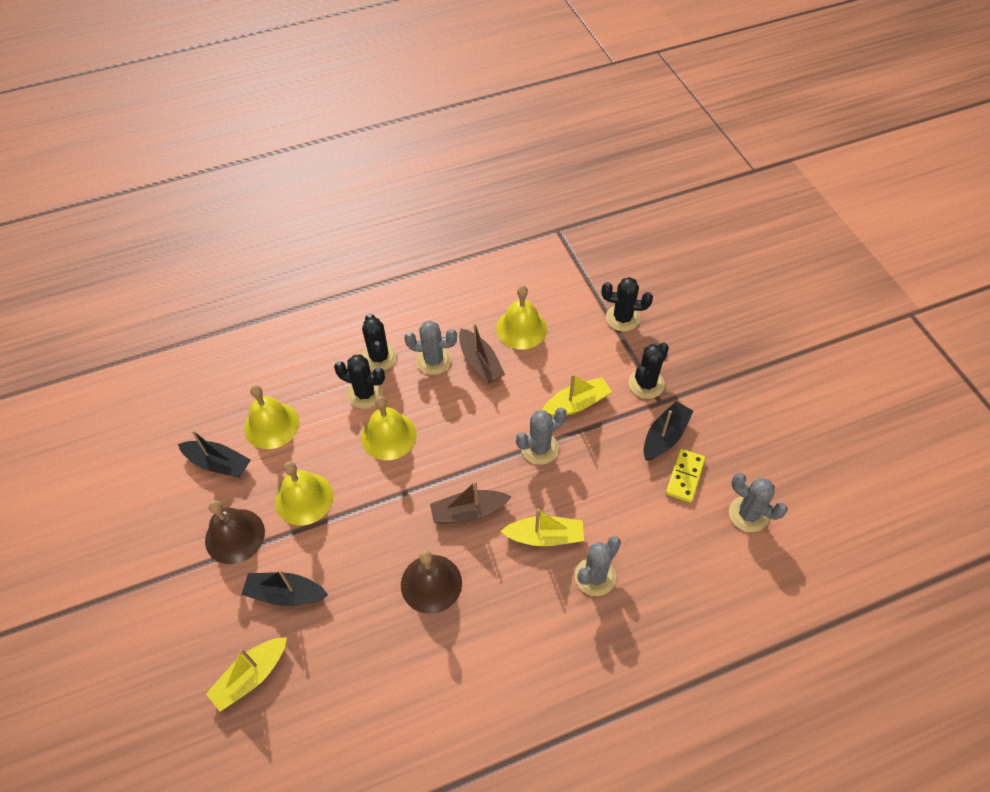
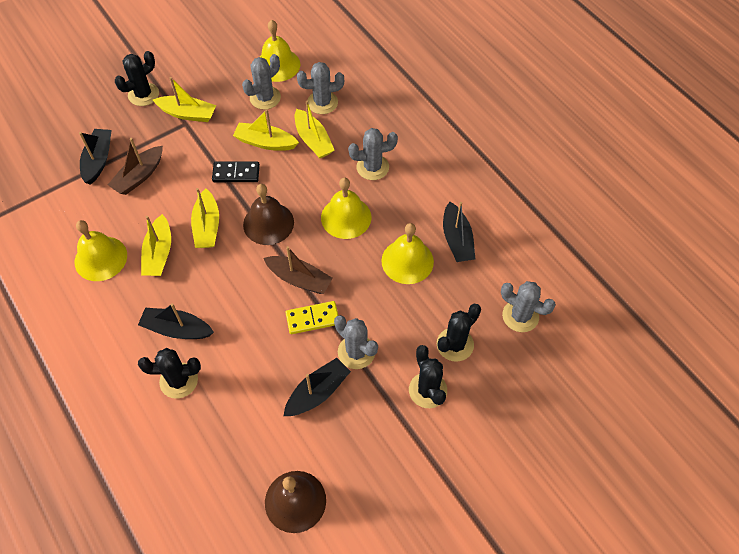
black boat: [178,430,251,478] [241,570,328,606] [644,401,694,461] = 3 -> [79,129,112,185] [138,303,214,339] [284,358,351,416] [443,202,475,262] = 4
black domino: none = 0 -> [212,162,260,182] = 1
grey cactus: [404,320,457,375] [516,408,567,465] [575,536,621,596] [729,473,788,532] = 4 -> [242,54,281,110] [297,62,344,114] [334,315,378,369] [348,128,398,180] [501,281,556,332] = 5
yellow boat: [206,637,287,712] [500,509,584,546] [542,374,612,418] = 3 -> [141,214,171,276] [153,77,216,122] [191,188,219,248] [233,109,299,151] [295,101,335,158] = 5

